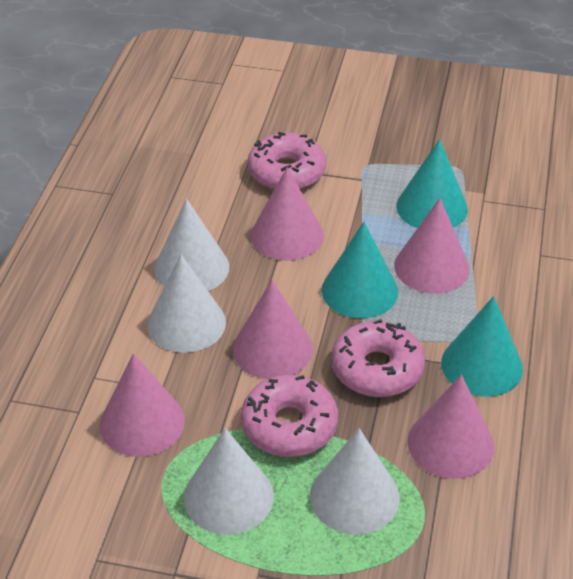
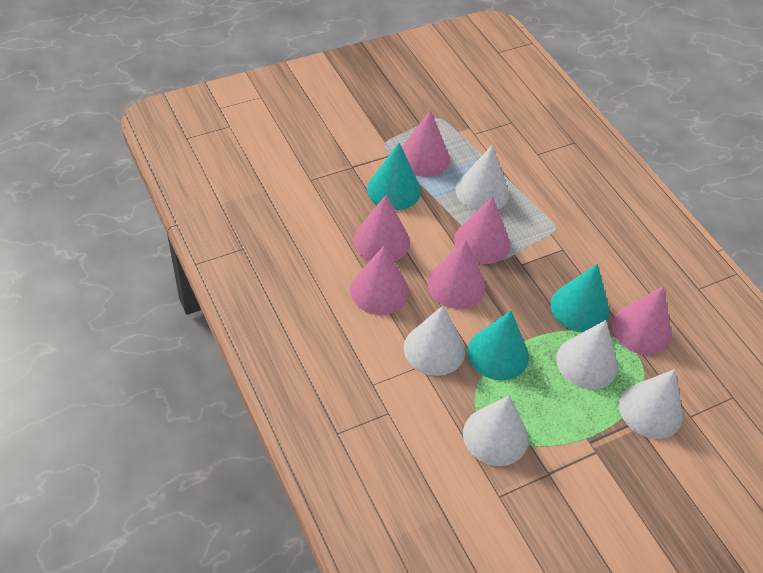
pink cone: [100,354,185,457] [233,280,313,379] [251,167,324,261] [394,198,470,294] [407,375,494,479] = 5 -> [350,245,409,315] [353,194,410,261] [402,110,450,177] [427,240,486,309] [454,196,510,264] [612,286,672,355] = 6
pink donut: [241,375,338,457] [248,132,326,189] [332,319,425,397] = 3 -> none = 0
white cone: [147,254,226,353] [154,199,229,291] [184,428,274,535] [310,428,400,535] = 4 -> [404,306,465,376] [456,145,509,211] [463,396,528,466] [556,320,618,389] [619,369,683,439] = 5

